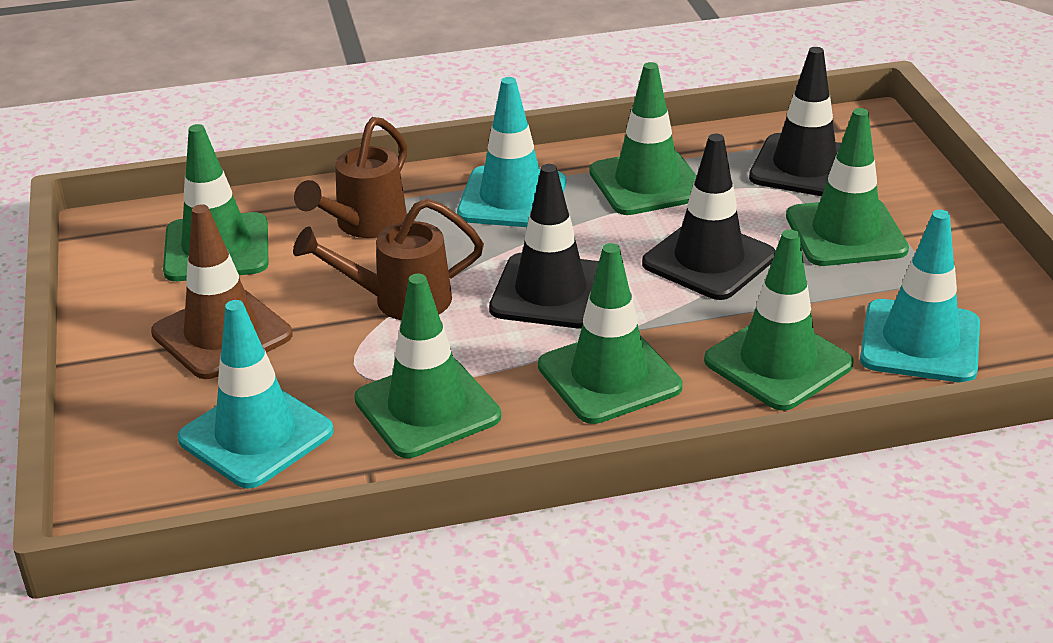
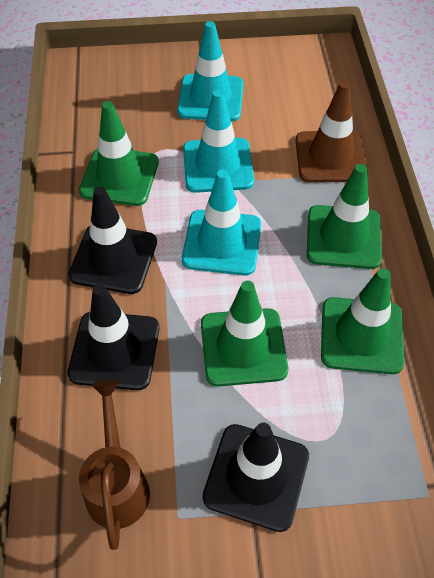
brown watering can: [293,198,484,320] [294,117,407,238] = 2 -> [79,379,150,550] = 1
green traffic cone: [163,124,269,281] [354,274,501,458] [538,243,683,424] [589,62,697,215] [704,229,854,411] [786,108,909,266] = 6 -> [79,101,159,206] [201,281,288,387] [307,164,382,269] [321,268,404,374] = 4

